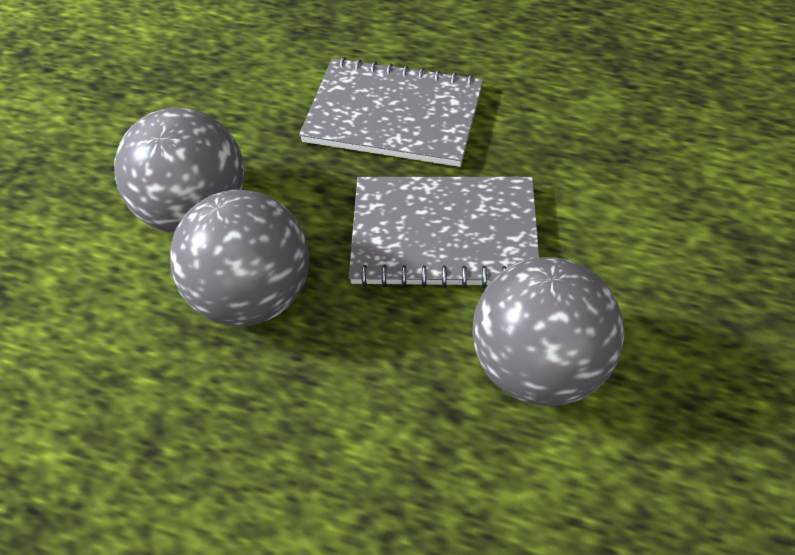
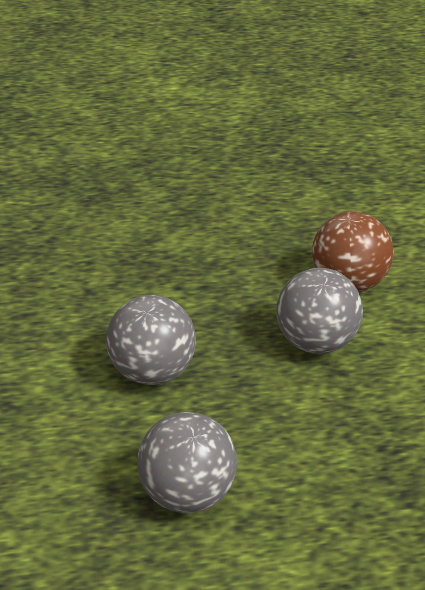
brown ball: none = 0 -> [312,211,394,292] = 1
grey notebook: [299,57,483,167] [349,177,539,288] = 2 -> none = 0

